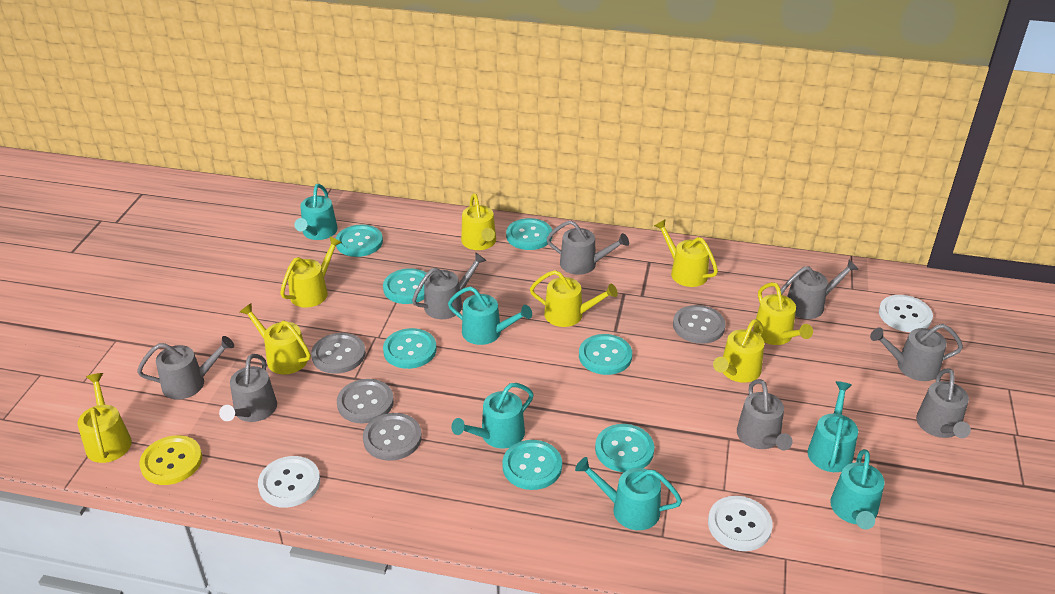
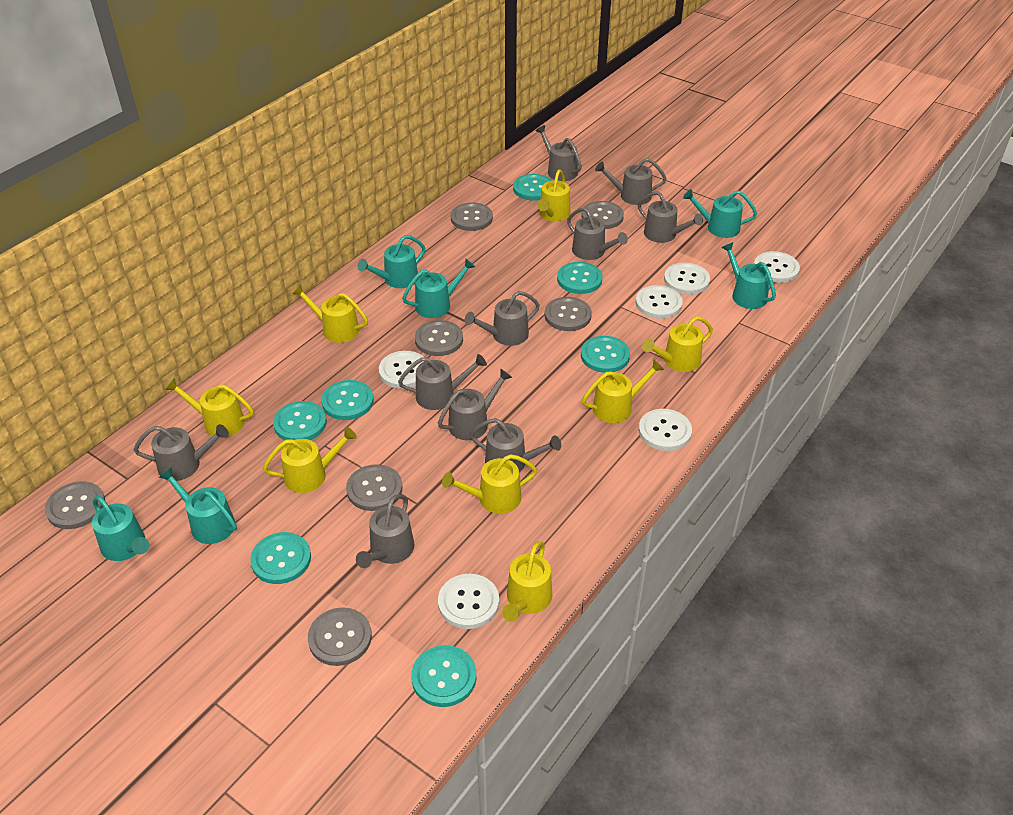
grey button: [311,333,366,374] [337,379,394,424] [363,413,422,461] [673,305,725,344] = 4 -> [45,481,105,529] [308,607,372,666] [346,464,402,511] [415,320,463,356] [451,203,493,231] [544,297,592,331] [581,201,624,229] = 7
grey watering can: [137,336,234,400] [219,354,277,422] [412,252,486,319] [546,220,629,275] [737,379,793,450] [781,259,859,319] [870,324,963,381] [916,369,971,438] = 8 -> [134,424,229,481] [356,494,414,568] [398,354,487,410] [438,369,512,440] [465,291,540,346] [470,418,561,472] [535,125,582,181] [567,207,628,260] [595,158,667,205] [638,191,703,243] = 10
white button: [258,456,320,508] [708,496,773,551] [879,295,933,332] = 3 -> [379,351,425,389] [438,574,499,629] [636,285,683,319] [639,409,692,451] [664,263,710,295] [754,251,800,283] = 6
yellow button: [139,435,202,485] = 1 -> none = 0

